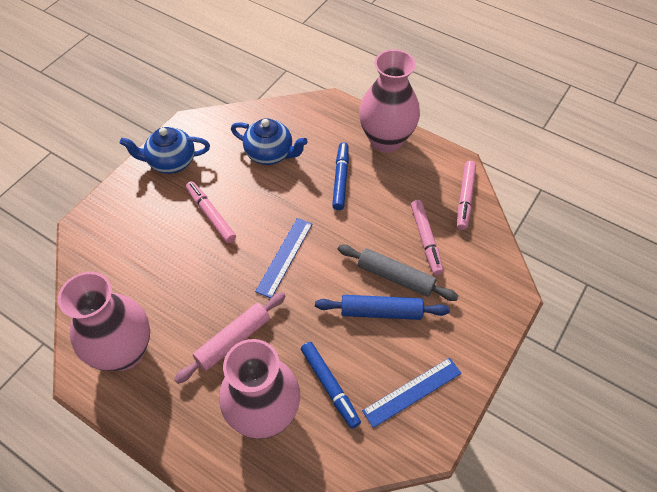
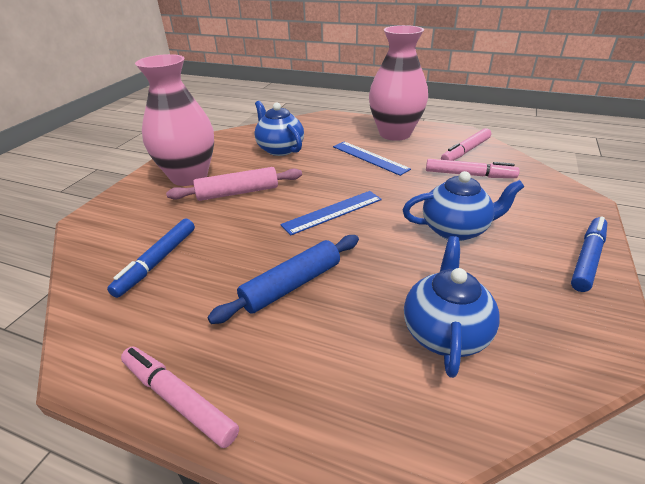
blue teapot: [120,127,210,174] [231,118,308,165] = 2 -> [254,101,304,156] [403,171,524,241] [404,236,500,378] = 3
grey rolling pin: [338,245,459,301] = 1 -> none = 0
pink vase: [58,272,150,371] [219,339,300,439] [359,49,420,153] = 3 -> [135,54,214,186] [369,25,428,141] = 2

